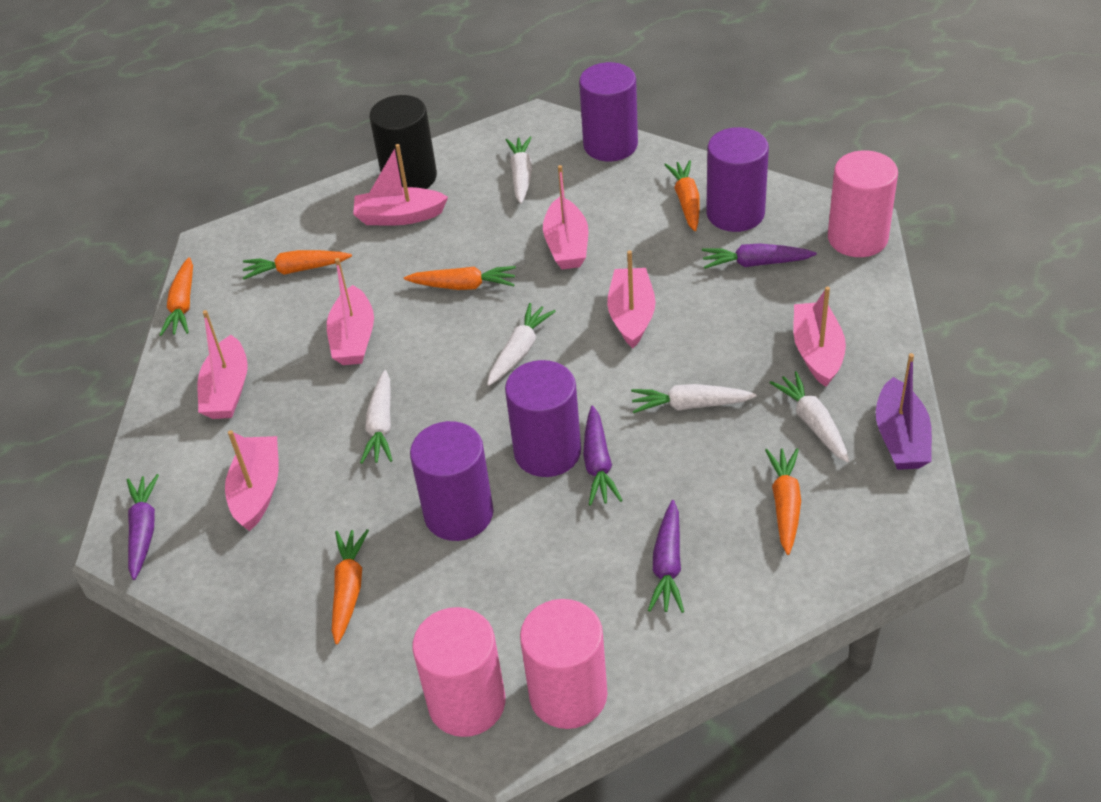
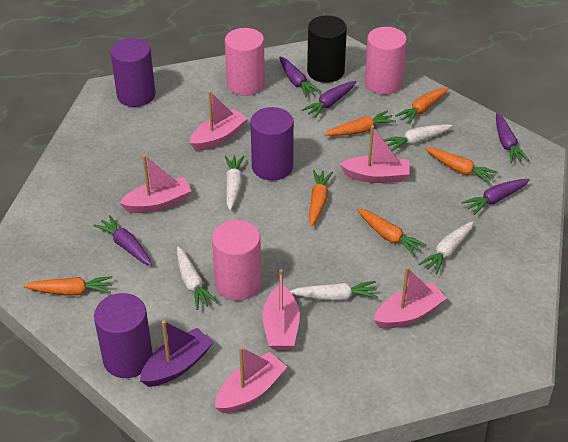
pink boat: [198,310,247,419] [225,430,279,531] [327,258,374,365] [353,144,448,225] [543,165,588,269] [607,250,656,348] [793,287,846,387] = 7 -> [119,155,191,213] [190,91,248,151] [215,347,287,413] [262,269,300,350] [340,125,410,183] [374,267,447,329] = 6
purple carrot: [127,474,159,580] [583,405,623,505] [648,500,684,613] [702,243,817,269] = 4 -> [93,215,152,266] [279,57,321,98] [302,81,356,118] [461,179,530,215] [496,113,529,163] = 5
purple cylinder: [410,421,494,541] [505,360,581,477] [579,62,638,161] [706,127,769,232] = 4 -> [94,293,153,378] [111,38,155,107] [250,107,294,181] = 3

